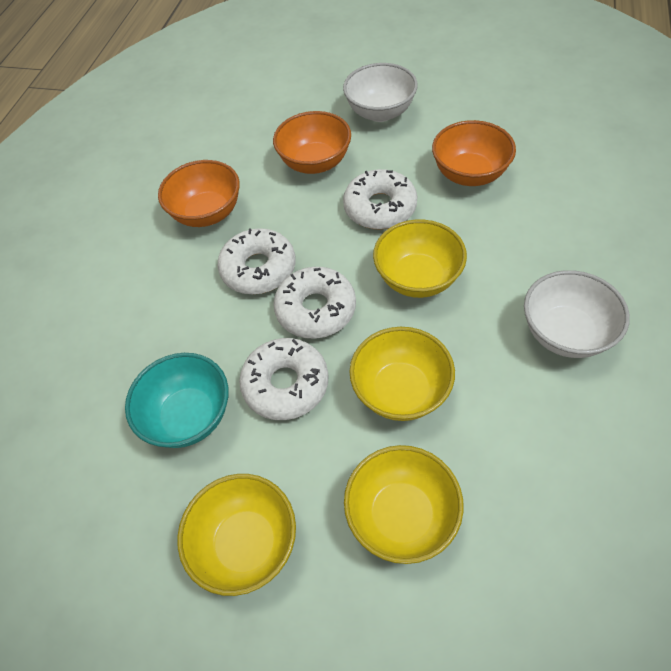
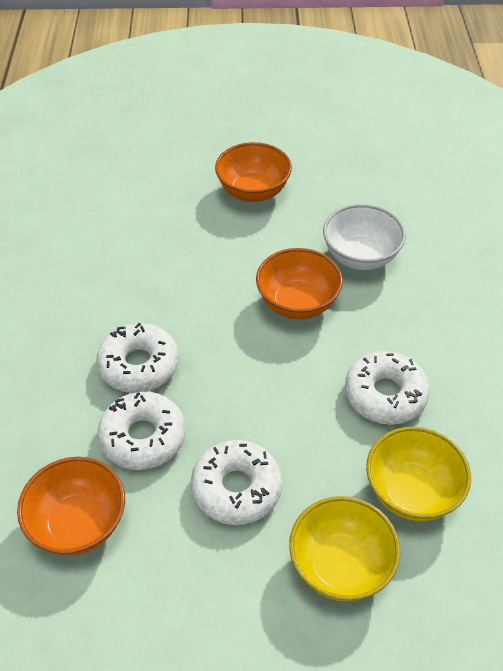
turquoise bowl: [125,353,229,448] = 1 -> none = 0
white bowl: [343,63,418,122] [524,270,630,358] = 2 -> [323,204,406,270] = 1
yellow bowl: [177,474,296,596] [344,445,464,564] [349,327,455,421] [373,219,467,298] = 4 -> [289,496,401,601] [366,427,471,521] = 2

